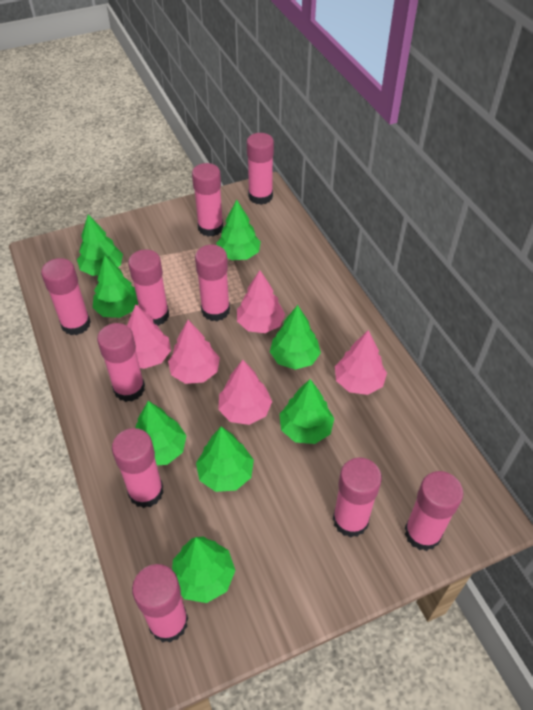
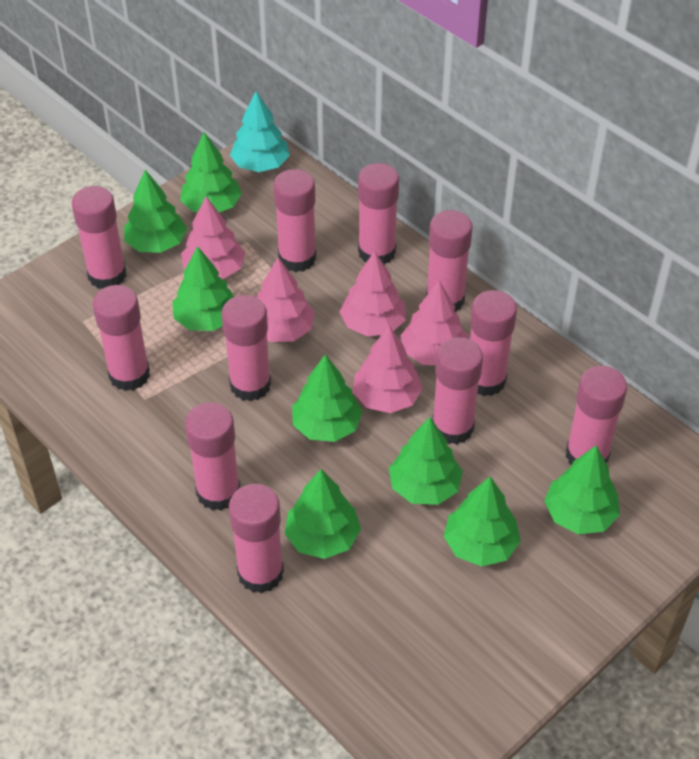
pink glue stick: [41,258,91,335] [97,323,145,402] [112,428,164,508] [128,249,169,326] [132,564,188,643] [192,163,223,237] [195,245,230,321] [247,133,274,205] [333,457,382,538] [405,471,463,551] = 10 -> [71,186,127,289] [93,285,150,391] [185,402,240,511] [221,295,271,401] [229,484,284,593] [273,169,316,272] [358,163,399,265] [426,210,473,312] [432,337,483,444] [470,290,517,396] [566,366,627,465] = 11
turquoise tree: none = 0 -> [230,91,290,172] = 1

